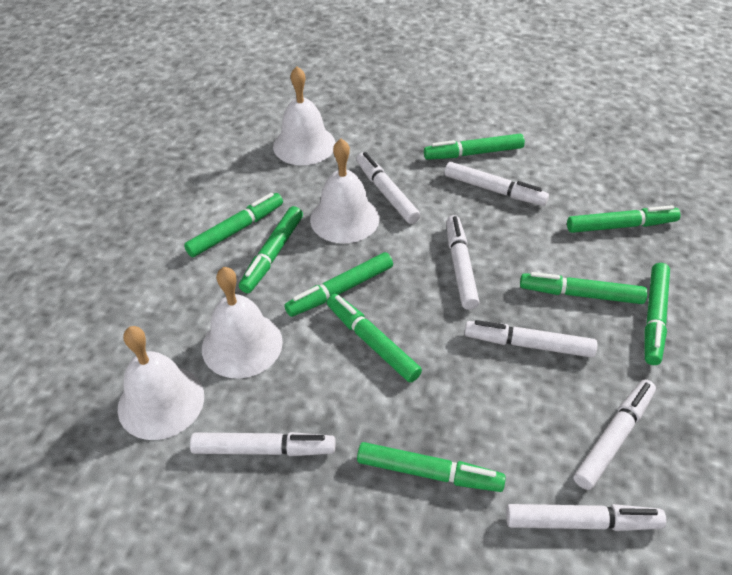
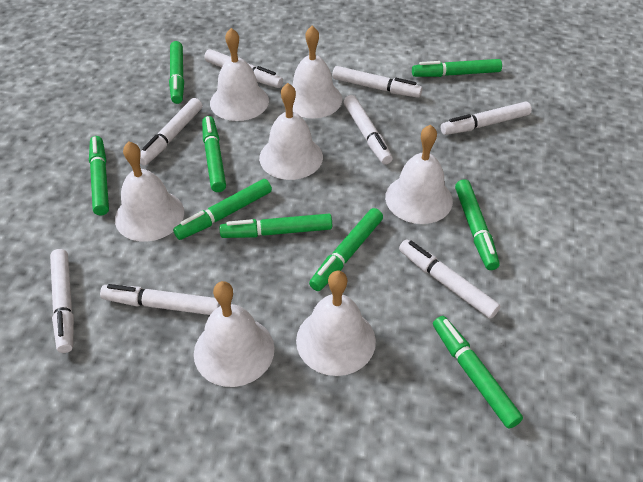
white bell: [118,326,204,440] [202,267,283,378] [273,66,336,165] [310,139,380,244] = 4 -> [115,141,184,242] [194,281,275,387] [210,28,269,121] [259,83,323,180] [292,26,342,118] [296,271,376,376] [385,124,453,224] = 7
white marker: [190,432,335,456] [356,152,420,224] [444,162,549,206] [446,215,479,310] [464,320,597,358] [506,504,666,531] [574,380,656,490] = 7 -> [50,249,74,353] [100,284,221,315] [140,98,202,166] [204,49,283,88] [332,66,422,98] [344,95,393,165] [399,239,500,319] [441,102,532,135] = 8

